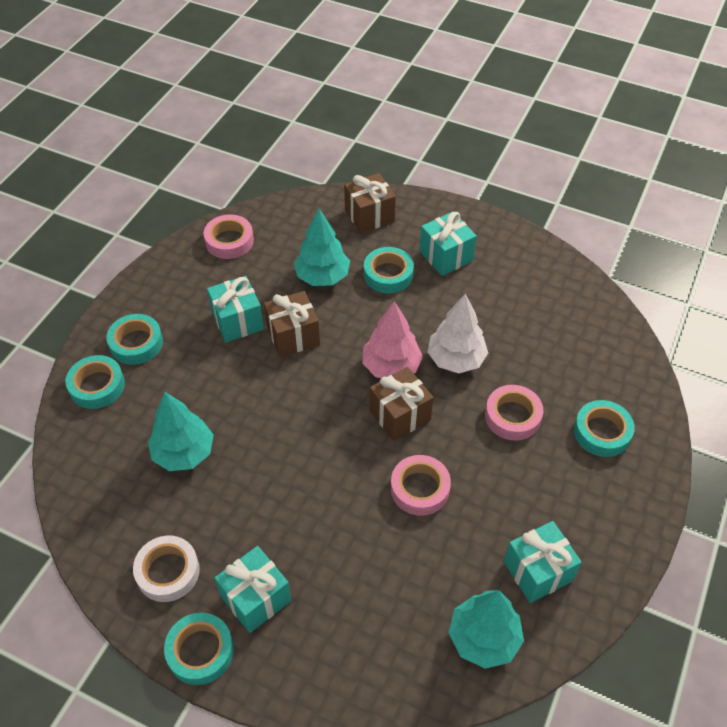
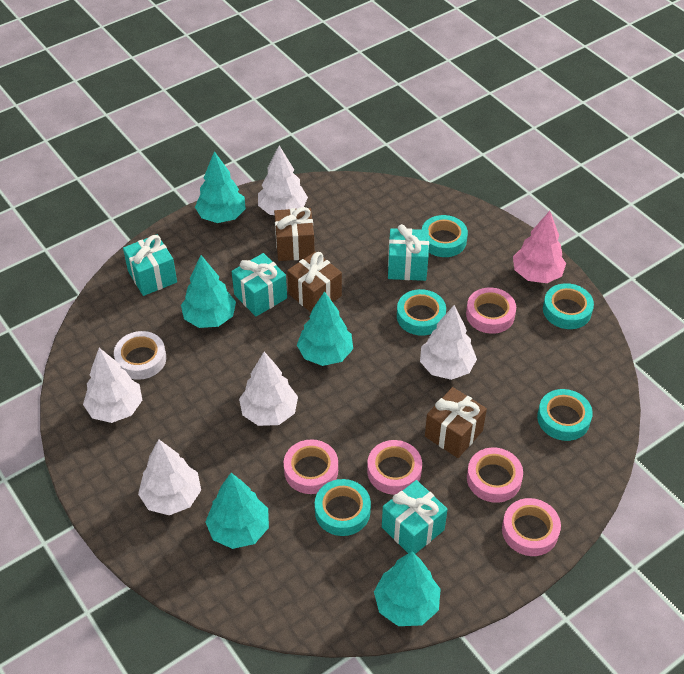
pink tape: [204,214,254,259] [391,455,451,516] [485,385,543,440] = 3 -> [284,439,338,494] [367,440,422,495] [466,287,516,334] [467,448,523,503] [502,498,561,556] = 5
turquoise tree: [148,392,214,471] [294,209,350,286] [449,590,524,669] = 3 -> [181,255,236,328] [195,151,246,223] [205,473,269,549] [297,291,353,366] [374,551,441,626] = 5
white tree: [428,294,488,373] = 1 -> [83,348,142,423] [138,439,201,515] [239,352,298,426] [258,145,308,215] [420,305,477,380] = 5

